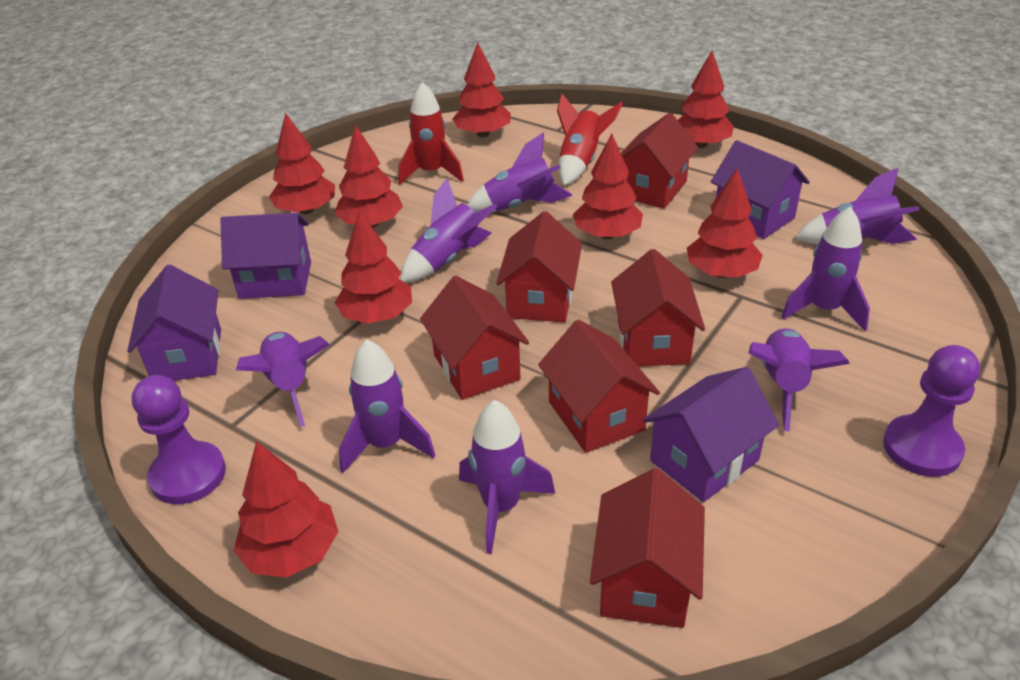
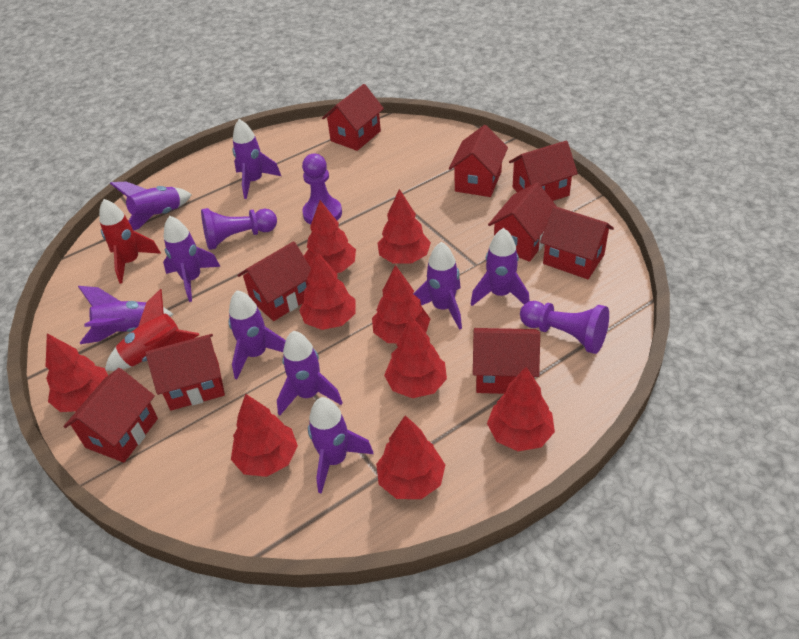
purple house: [127,265,221,381] [220,213,311,299] [643,367,779,502] [711,140,810,239] = 4 -> none = 0
purple pawn: [132,375,226,504] [883,345,980,477] = 2 -> [201,208,277,250] [302,154,342,225] [520,301,609,354] = 3
purple rocket: [236,332,330,427] [339,339,435,473] [401,178,497,282] [459,400,555,554] [467,132,573,213] [748,329,850,431] [781,207,870,331] [795,167,919,244] = 8 -> [78,286,174,344] [110,182,192,231] [163,216,221,302] [229,290,286,379] [232,119,281,199] [277,331,343,416] [308,397,374,494] [413,242,462,330] [471,228,530,306] = 9
red house: [420,276,529,400] [496,211,582,323] [538,319,660,453] [590,468,705,628] [611,249,705,367] [621,113,698,209] = 6 -> [64,368,158,463] [145,334,225,411] [237,241,311,321] [322,84,384,151] [449,125,508,197] [473,328,540,394] [488,182,557,262] [509,141,578,201] [540,206,614,279] = 9
red tree: [234,441,338,577] [269,113,335,214] [334,211,412,324] [335,125,403,228] [453,43,511,137] [573,134,643,239] [678,51,734,148] [687,168,763,278] = 8 -> [46,333,108,412] [231,394,298,477] [299,251,356,330] [304,200,356,273] [372,265,430,343] [376,415,445,499] [377,189,431,264] [384,316,447,398] [487,367,555,451] = 9

